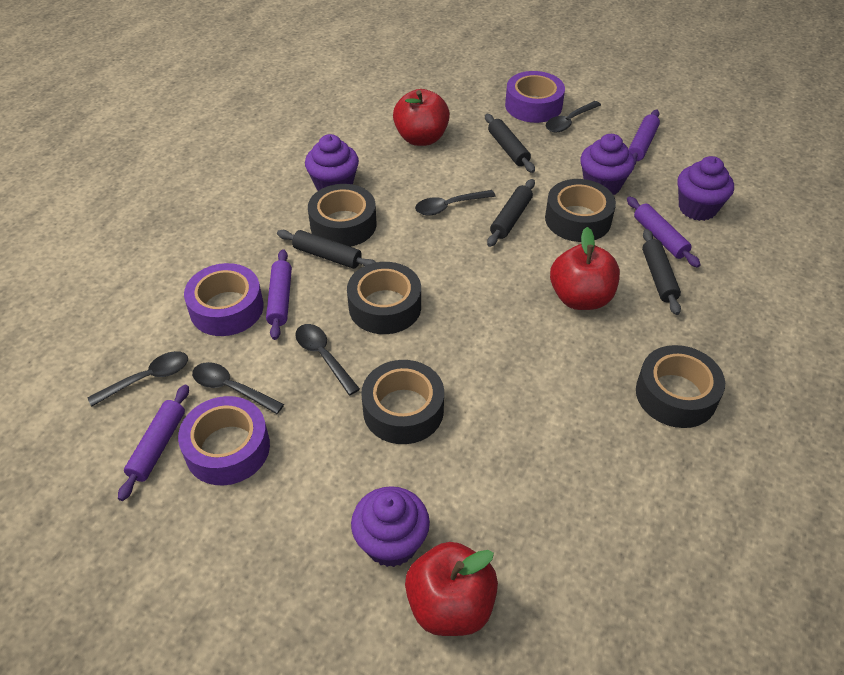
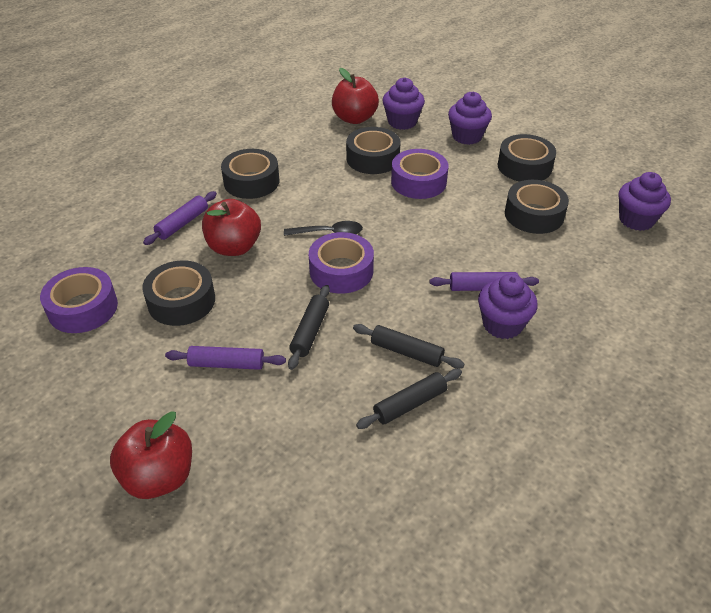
black rolling pin: [277,230,376,269] [485,114,535,173] [487,179,535,247] [642,229,681,315] = 4 -> [288,285,330,370] [353,324,464,369] [356,369,462,429] = 3
black spoon: [87,351,188,407] [192,362,284,414] [295,324,360,395] [415,190,496,215] [546,101,601,132] = 5 -> [284,221,363,236] = 1
purple rolling pin: [118,385,189,501] [266,249,292,340] [627,197,701,268] [628,110,660,165] = 4 -> [143,191,217,245] [165,346,286,370] [429,272,539,291] = 3

